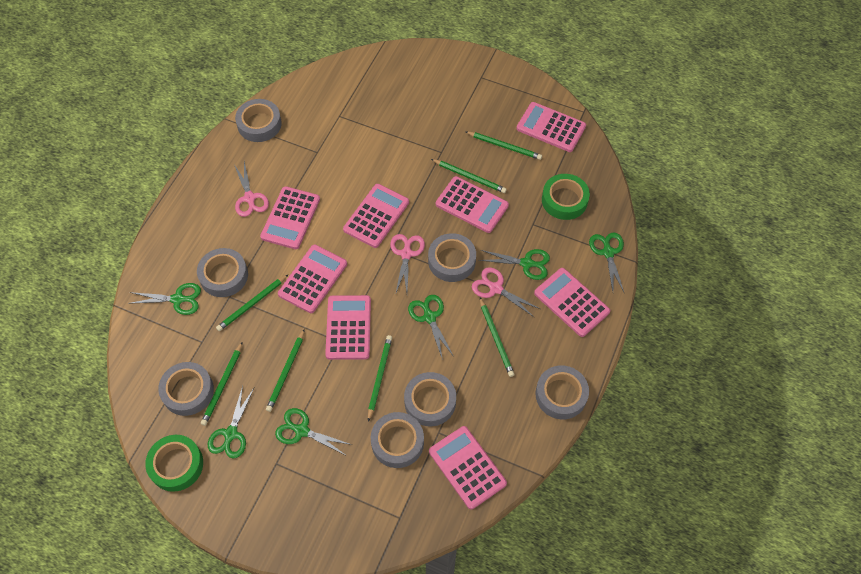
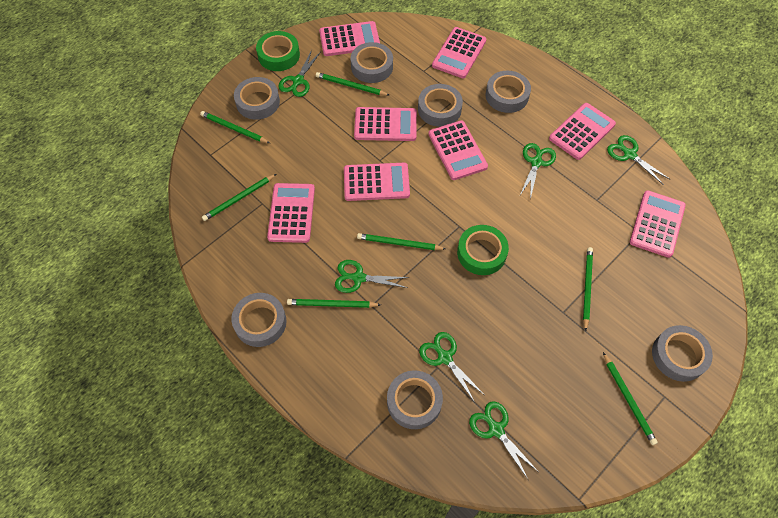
pink scissors: [234,162,269,217] [390,234,425,295] [472,267,540,317] = 3 -> none = 0

